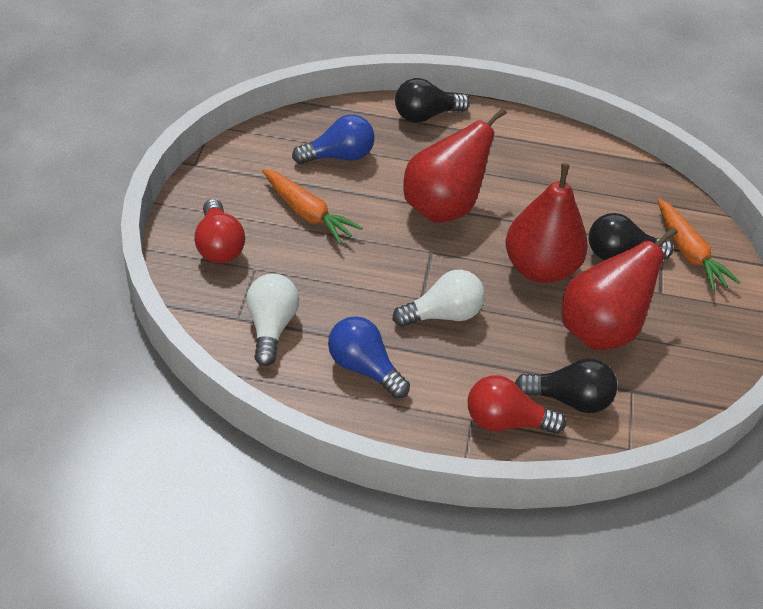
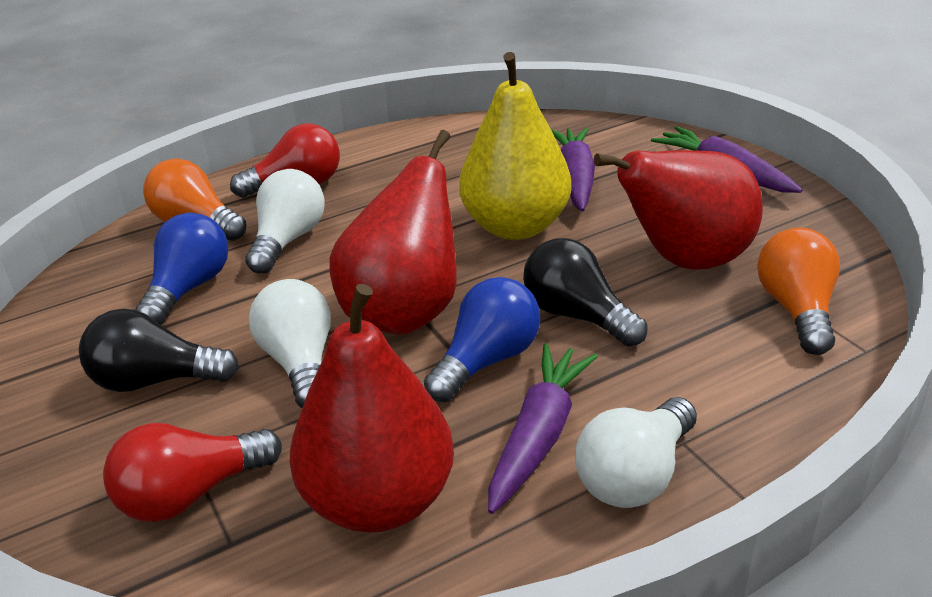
black light bulb: [395,78,470,123] [515,358,618,413] [589,213,673,260] = 3 -> [79,309,239,392] [523,238,647,347] = 2
orange carrot: [262,169,363,245] [657,199,740,291] = 2 -> none = 0
orange light bulb: none = 0 -> [143,158,247,241] [757,228,840,355] = 2
purple carrot: none = 0 -> [488,343,598,514] [551,127,595,212] [651,126,802,193] = 3
white light bulb: [246,274,299,366] [393,270,485,327] = 2 -> [245,169,325,274] [249,279,331,408] [575,397,697,508] = 3
yellow pear: none = 0 -> [459,52,571,240] = 1

